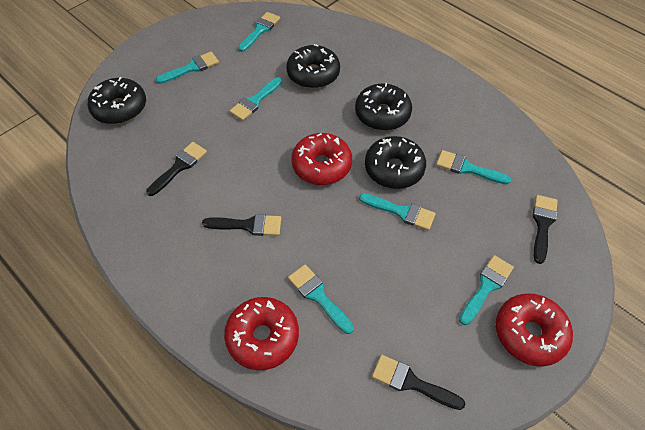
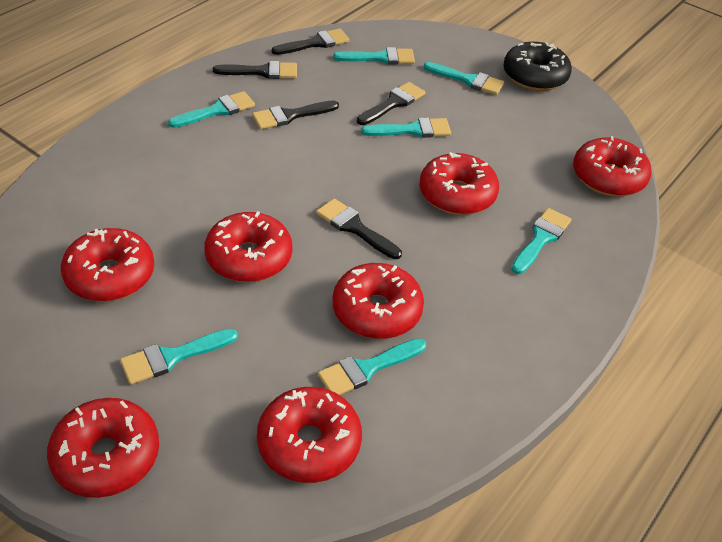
black brush: [146,142,207,196] [202,214,281,236] [372,355,465,410] [532,195,558,264] = 4 -> [213,61,297,79] [252,100,339,129] [272,28,350,55] [316,198,402,259] [357,82,425,125] = 5
black donut: [88,77,146,124] [287,44,340,88] [355,83,412,131] [365,136,426,189] = 4 -> [503,42,572,91] = 1
red donut: [224,297,299,370] [291,133,352,185] [496,293,573,366] = 3 -> [47,398,159,498] [61,228,154,302] [204,211,292,282] [257,387,362,483] [333,263,424,339] [420,152,499,215] [573,136,652,197] = 7

